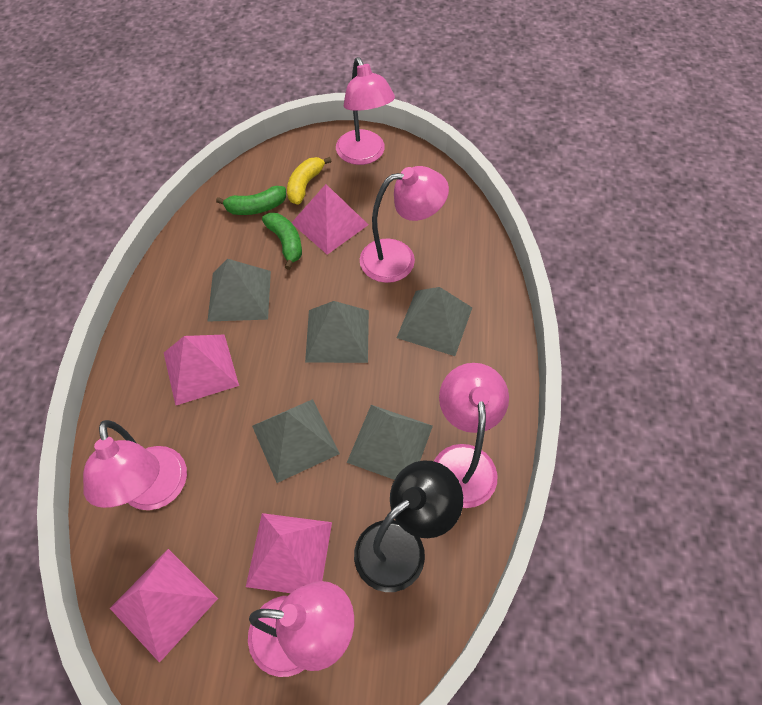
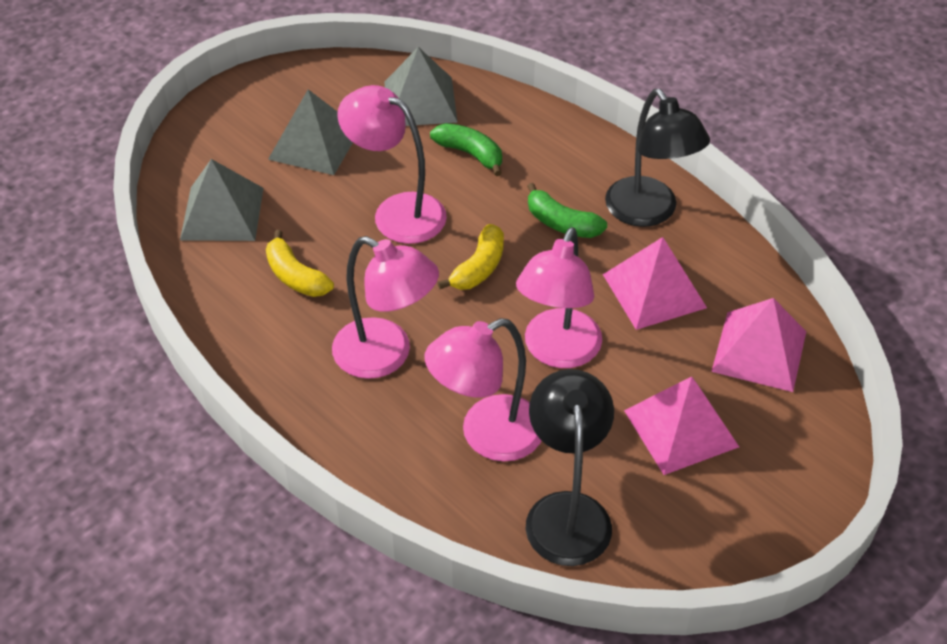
black lamp: [354,460,463,592] = 1 -> [525,369,614,566] [605,89,710,227] = 2
grey pyramid: [207,259,271,322] [252,399,340,483] [305,301,369,363] [347,405,433,480] [397,287,472,356] = 5 -> [180,159,263,241] [268,89,353,175] [384,47,458,126] = 3
pink lamp: [83,420,187,510] [248,581,354,677] [336,57,395,165] [360,166,449,283] [434,363,509,508] = 5 -> [332,236,439,379] [337,85,447,244] [424,318,542,461] [516,227,602,368] = 4
pink pyramid: [110,549,218,663] [164,334,239,406] [246,513,332,593] [292,184,369,255] = 4 -> [603,237,707,330] [624,376,739,475] [711,298,806,392] = 3
yellow banana: [287,157,332,205] = 1 -> [266,230,334,297] [437,224,504,290] = 2

